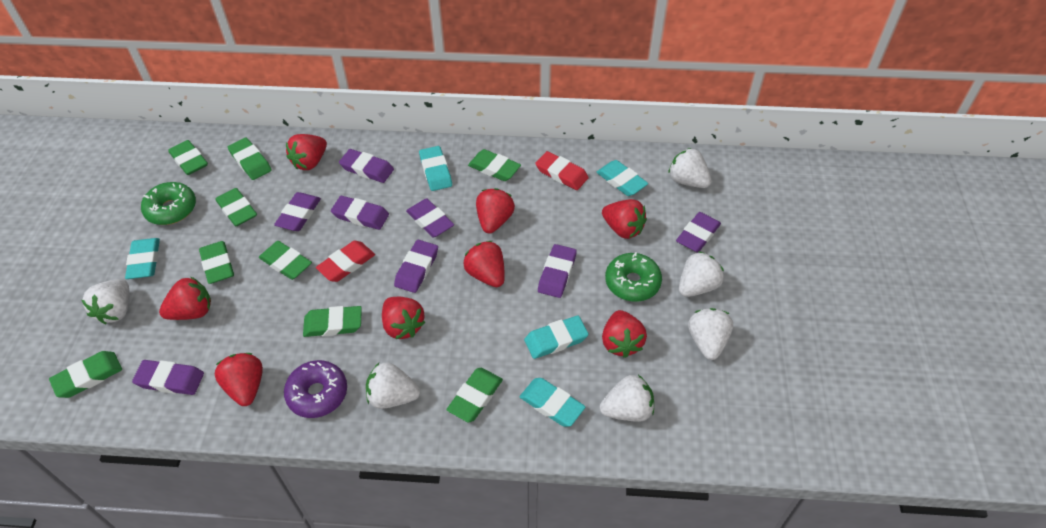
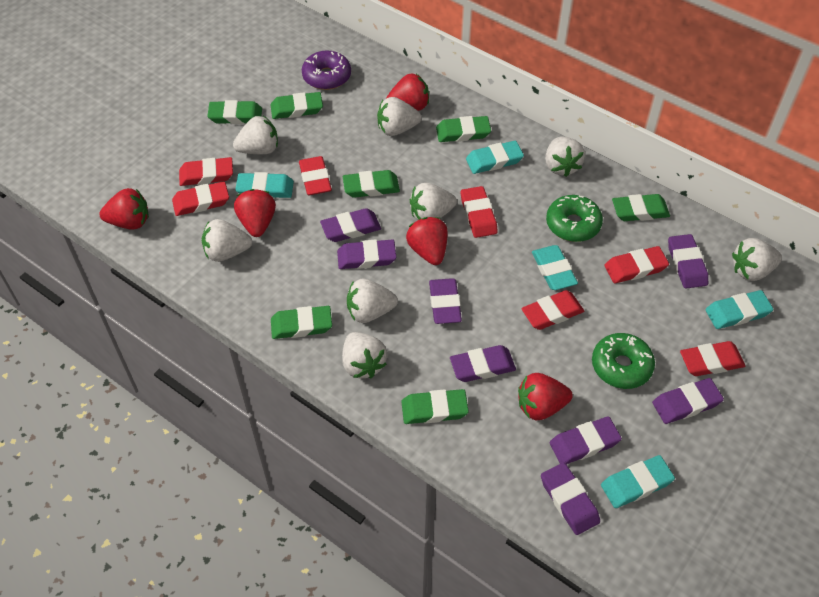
green eraser: [49,351,122,398] [168,140,208,175] [199,241,234,284] [215,188,257,226] [228,138,272,180] [259,241,312,280] [303,306,362,337] [446,368,503,423] [468,149,521,181] = 9 -> [207,100,262,124] [271,92,323,119] [271,306,332,339] [343,170,400,198] [401,389,469,424] [436,116,491,142] [612,194,670,221] = 7
red eraser: [316,241,375,282] [535,151,589,190] = 2 -> [172,181,229,216] [179,157,233,186] [299,156,332,195] [461,186,498,238] [522,290,584,330] [605,246,669,283] [680,341,745,376] = 7
red strawberry: [159,276,211,320] [215,353,263,406] [286,134,327,170] [382,297,425,339] [463,241,505,287] [476,188,515,234] [602,199,647,239] [602,310,647,358] = 8 -> [99,188,149,230] [234,189,276,237] [386,74,429,111] [406,217,448,265] [518,373,573,420] = 5
white strawberry: [82,279,130,324] [366,362,420,409] [600,375,654,422] [668,148,712,188] [679,251,724,297] [688,308,733,360] = 6 -> [202,219,252,262] [233,116,278,154] [342,332,387,379] [347,279,398,323] [377,97,421,136] [410,183,457,220] [545,137,585,177] [732,238,782,281] = 8

